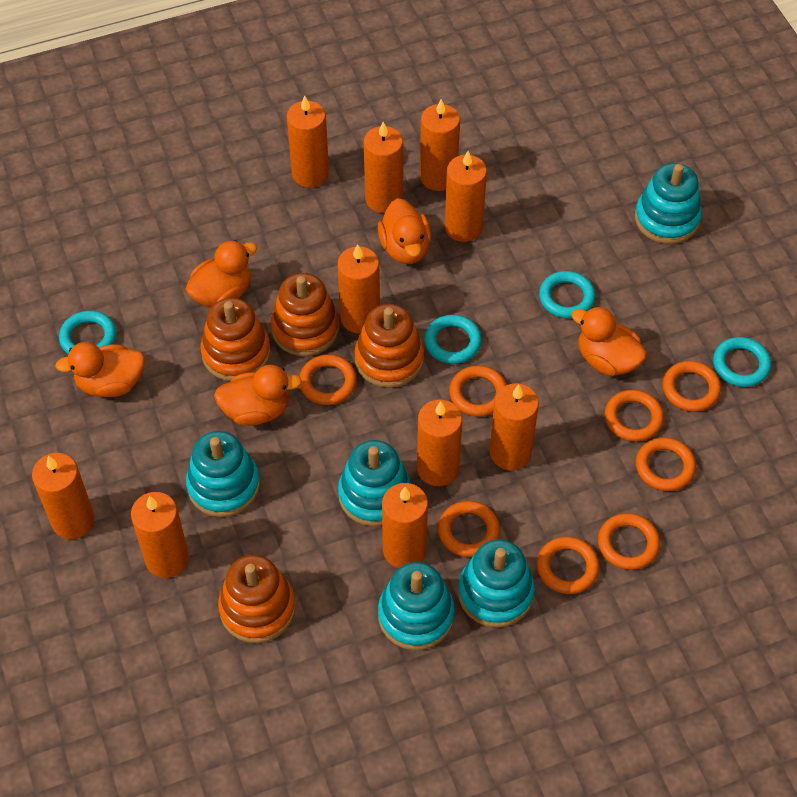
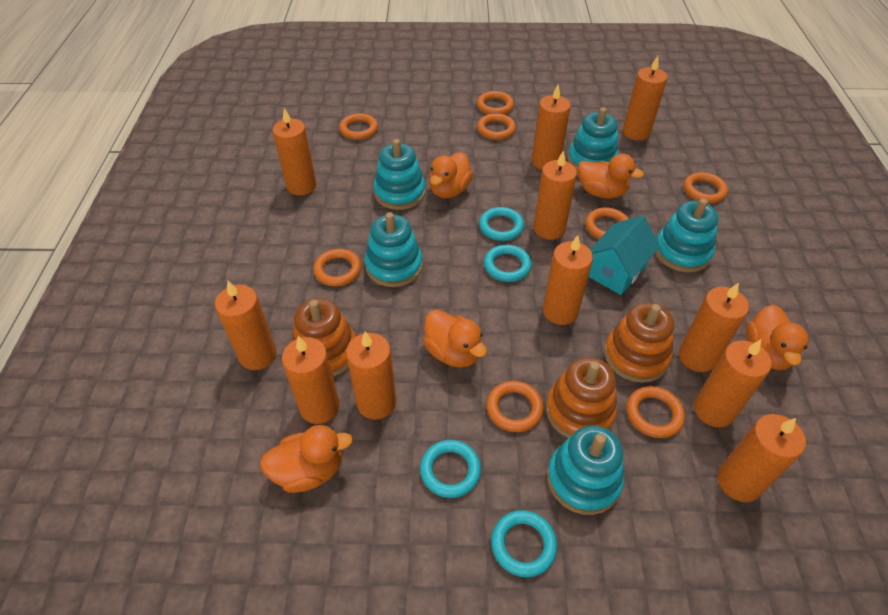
orange candle: [32,453,95,539] [131,492,189,578] [287,96,329,188] [337,244,380,334] [364,122,403,213] [382,483,428,568] [417,400,462,486] [420,99,460,191] [445,151,487,242] [490,383,539,470] = 10 -> [215,281,276,370] [272,108,317,196] [282,336,340,424] [346,331,396,419] [532,85,571,170] [534,150,577,240] [543,235,593,325] [623,56,667,141] [679,282,749,372] [694,339,771,427] [718,414,806,502] = 11
orange stacking toy: [201,298,271,381] [218,555,296,643] [271,273,340,356] [355,304,424,388] = 4 -> [292,298,356,376] [546,357,617,438] [604,302,674,383] = 3
turquoise house: none = 0 -> [588,215,660,295] = 1

